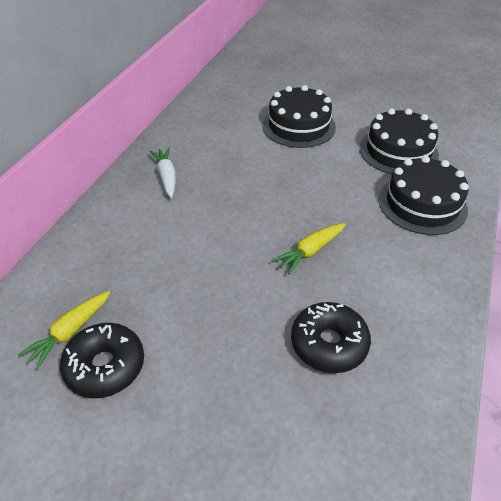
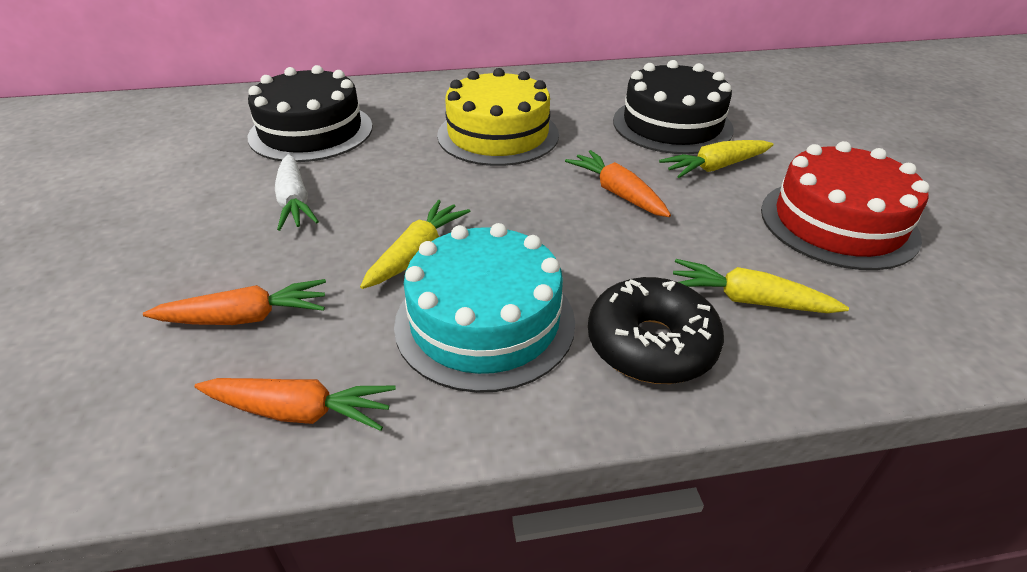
black cake: [262,85,336,148] [359,108,439,174] [378,156,469,235] = 3 -> [248,65,373,162] [613,60,734,154] = 2
black donut: [60,323,144,398] [291,302,371,373] = 2 -> [588,277,724,384] = 1
orange carrot: none = 0 -> [143,279,326,325] [194,378,396,431] [565,150,671,217] = 3
red cake: none = 0 -> [761,141,930,270] = 1
turquoise cake: none = 0 -> [394,223,575,393] = 1
yellow cake: none = 0 -> [437,68,559,166] = 1
yellow carrot: [18,291,110,370] [272,223,346,275] = 2 -> [360,200,470,289] [659,140,774,178] [673,259,849,313] = 3

